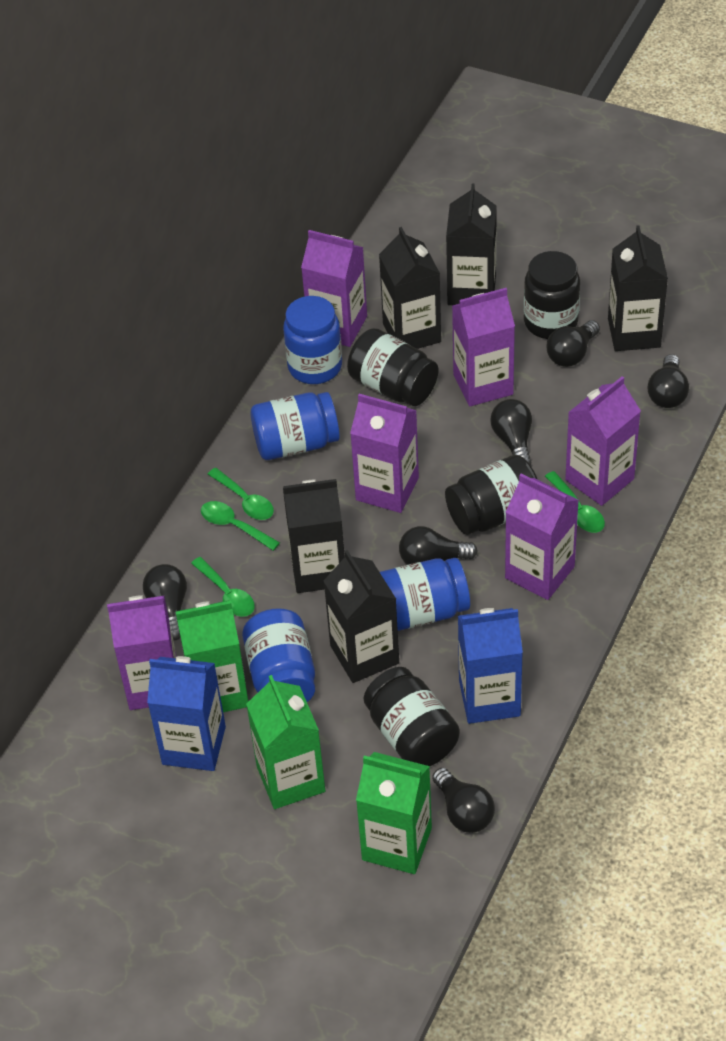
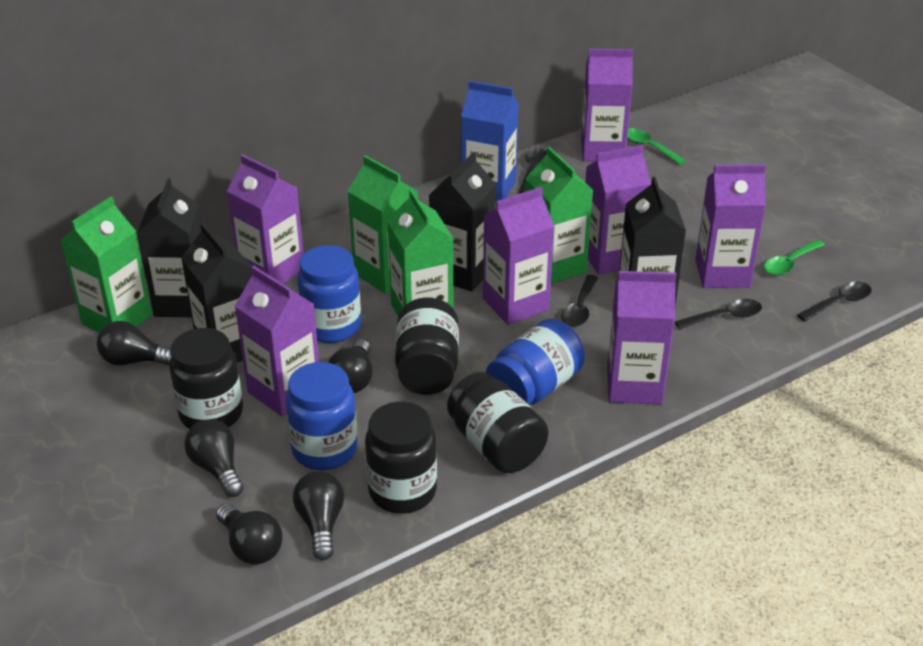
black carton: [283,479,345,593] [324,550,399,683] [379,227,441,349] [446,183,497,305] [608,225,668,351] = 5 -> [137,178,201,317] [181,223,252,363] [429,152,496,292] [619,177,686,307] = 4
black light bulb: [143,564,187,640] [399,526,478,565] [432,768,495,833] [490,399,532,465] [547,320,600,367] [648,354,689,408] = 6 -> [97,321,171,366] [184,419,243,497] [216,503,283,564] [293,471,344,560] [328,339,373,393] = 5
black spoon: none = 0 -> [519,148,547,193] [561,275,598,327] [675,299,762,329] [797,281,872,322] = 4
blue carton: [147,656,226,771] [458,608,523,724] = 2 -> [461,81,519,201] = 1
blue jar: [242,608,315,702] [251,392,340,460] [283,296,342,384] [380,558,470,631] = 4 -> [286,362,358,470] [297,245,361,343] [486,319,585,405] = 3
green carton: [175,600,249,712] [246,675,325,809] [356,752,432,874] = 3 -> [61,197,152,333] [348,155,418,294] [387,189,453,316] [525,147,593,284] = 4
green spoon: [191,557,255,617] [201,501,280,551] [208,468,274,520] [545,471,605,533] = 4 -> [627,128,686,165] [764,240,825,276] = 2
purple carton: [107,595,177,710] [301,230,367,347] [350,394,419,513] [452,288,515,407] [505,474,579,600] [565,376,641,506] = 6 -> [227,154,304,284] [235,266,319,416] [483,187,555,325] [581,49,633,161] [585,145,651,274] [607,271,677,404] [695,164,766,288] = 7

